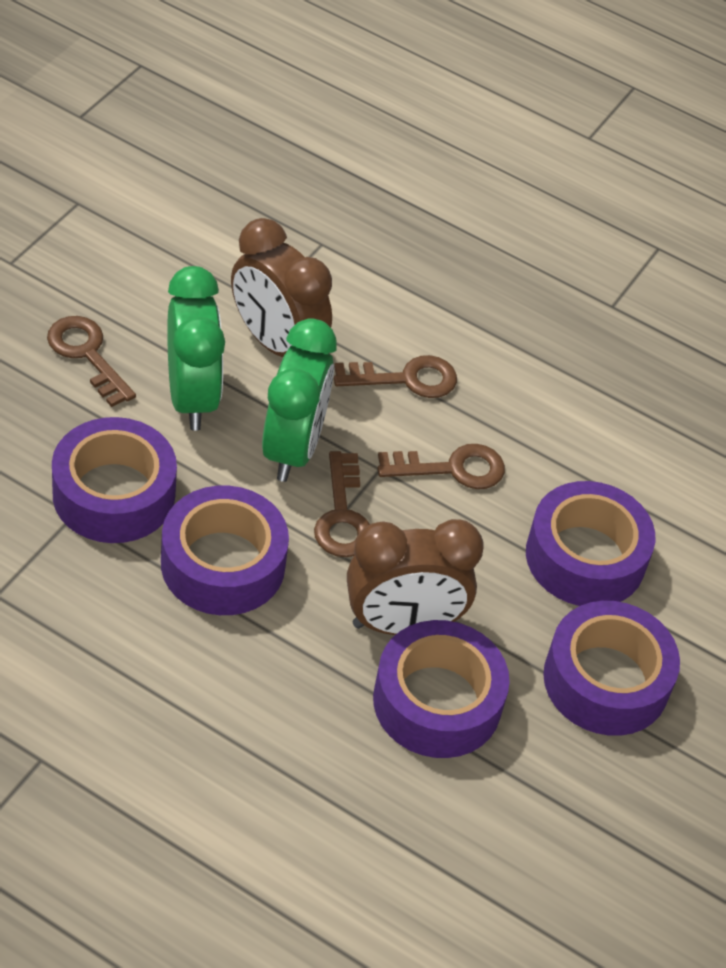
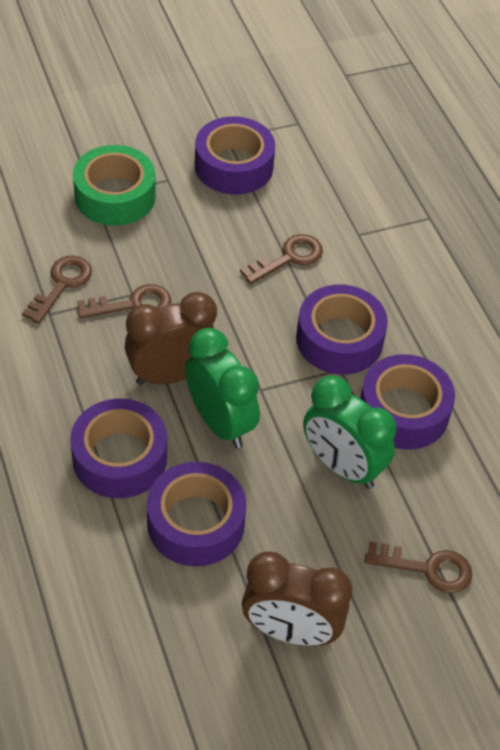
green tape: none = 0 -> [73,145,156,226] = 1

